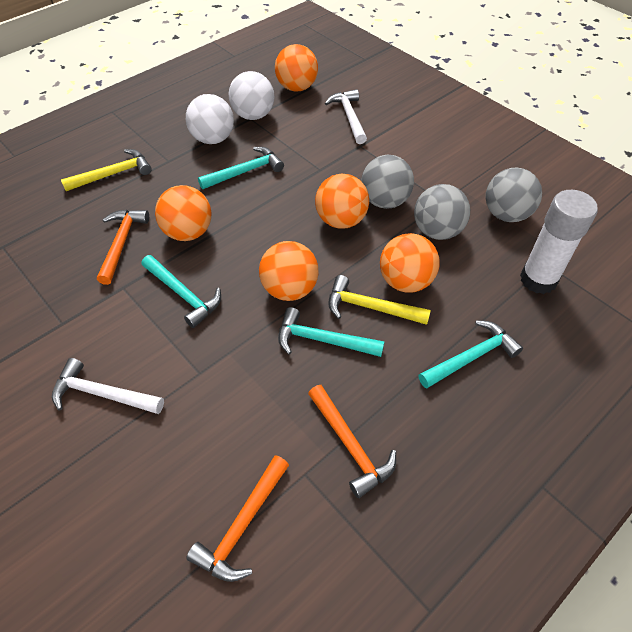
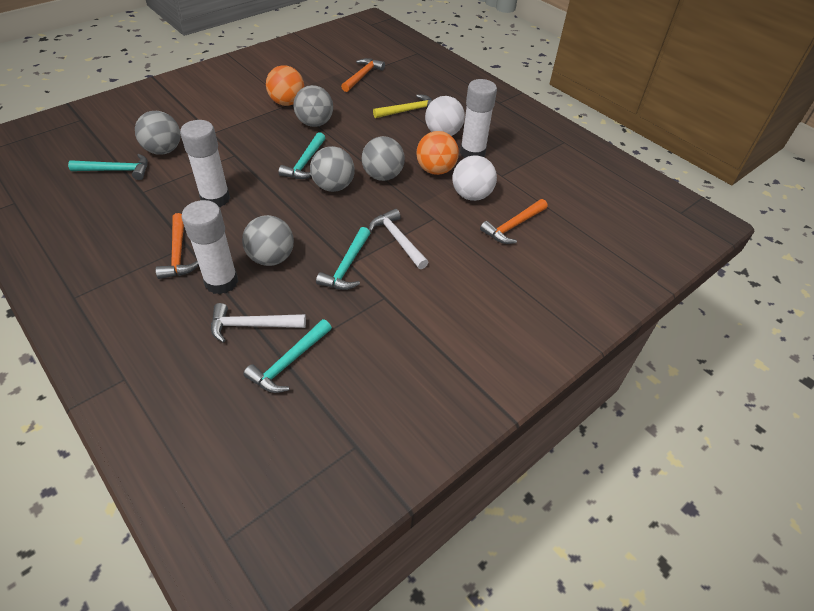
grey ball: [361,155,414,209] [414,184,470,240] [486,168,542,222] = 3 -> [135,111,181,155] [242,215,294,266] [294,85,333,127] [310,146,355,192] [362,136,405,181] = 5
orange ball: [155,185,212,241] [259,241,319,301] [275,44,318,92] [315,174,369,229] [380,233,440,293] = 5 -> [266,65,304,106] [416,131,459,175] = 2
white glue stick: [520,190,598,294] = 1 -> [180,120,230,207] [181,200,238,294] [460,79,497,158] = 3
yellow hammer: [61,149,152,191] [328,275,431,325] = 2 -> [373,94,432,118] = 1

